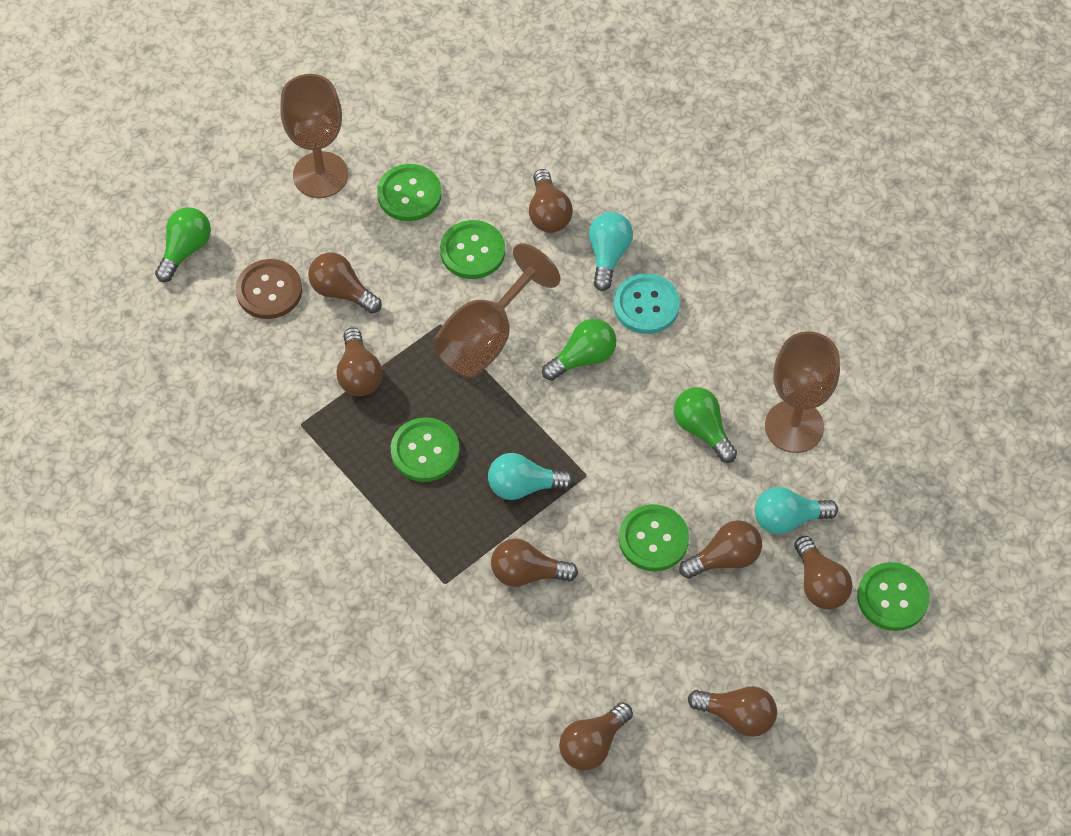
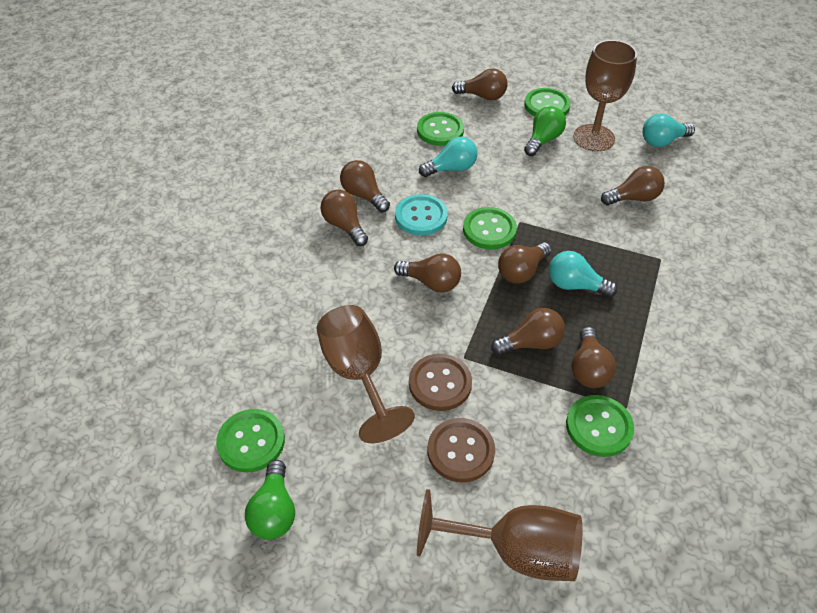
brown button: [236,259,302,319] = 1 -> [409,354,472,411] [428,418,495,482] = 2
green light bulb: [155,207,211,282] [542,319,617,381] [674,387,737,463] = 3 -> [245,460,295,540] [524,106,566,156] = 2

